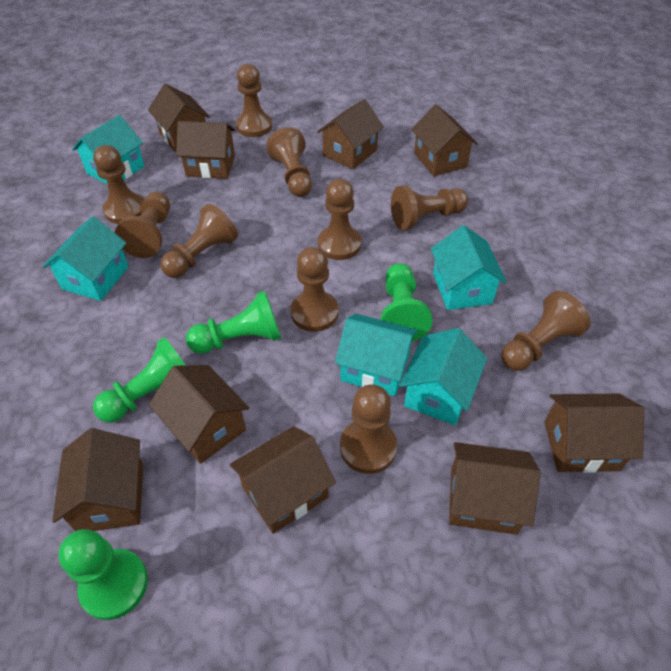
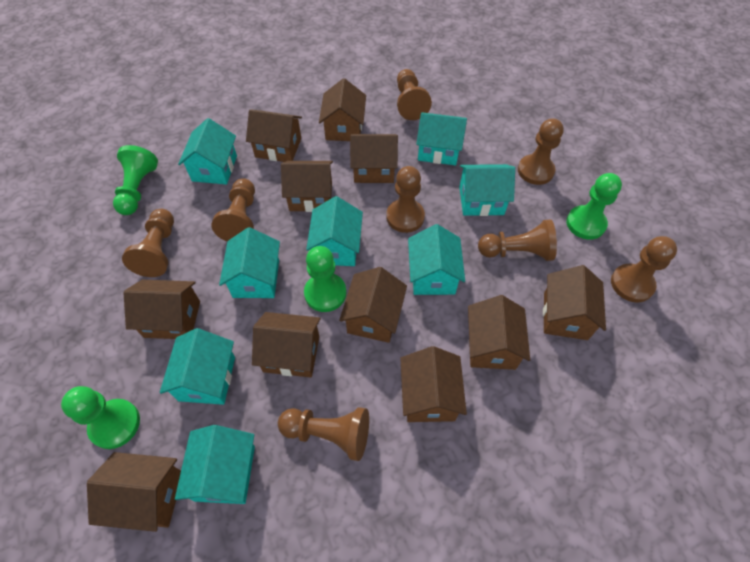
brown house: [52,428,143,531] [148,84,210,152] [149,365,249,464] [176,121,235,179] [230,426,336,534] [317,99,384,170] [411,105,478,176] [449,442,541,535] [544,394,644,473] = 9 -> [87,452,181,532] [123,280,200,339] [246,109,302,162] [252,312,320,377] [281,161,333,212] [319,78,366,141] [339,267,407,343] [350,134,398,183] [400,346,467,422] [468,295,530,370] [543,265,606,340] = 11
brown pawn: [93,145,144,224] [115,192,170,258] [160,204,238,278] [236,64,272,137] [266,127,312,197] [290,247,339,332] [318,179,362,260] [340,384,397,474] [391,185,468,230] [501,291,591,371] = 10 -> [122,209,174,277] [212,178,255,241] [278,407,369,461] [386,166,425,233] [397,69,432,120] [478,219,557,261] [518,118,564,185] [611,236,677,302] = 8
turquoise house: [43,216,129,301] [72,115,145,184] [335,314,418,396] [400,328,487,425] [431,225,507,310] = 5 -> [160,328,235,405] [175,425,255,504] [178,118,237,185] [219,227,280,298] [306,196,363,266] [408,224,465,295] [416,112,467,165] [459,164,515,216] = 8

